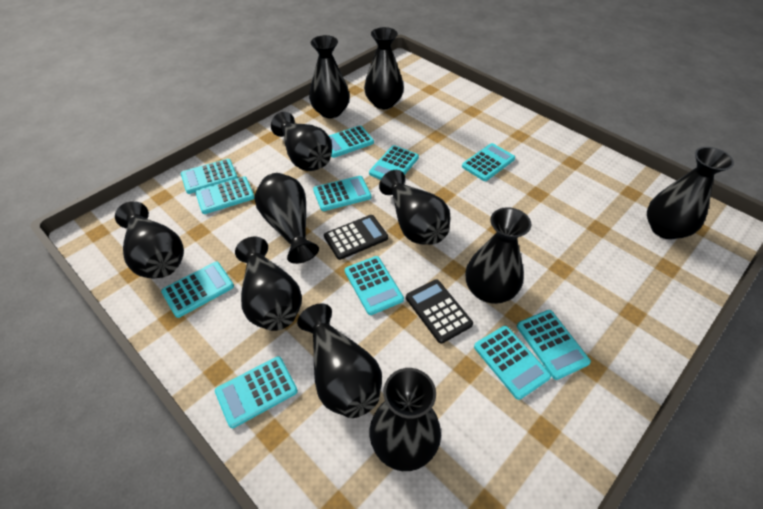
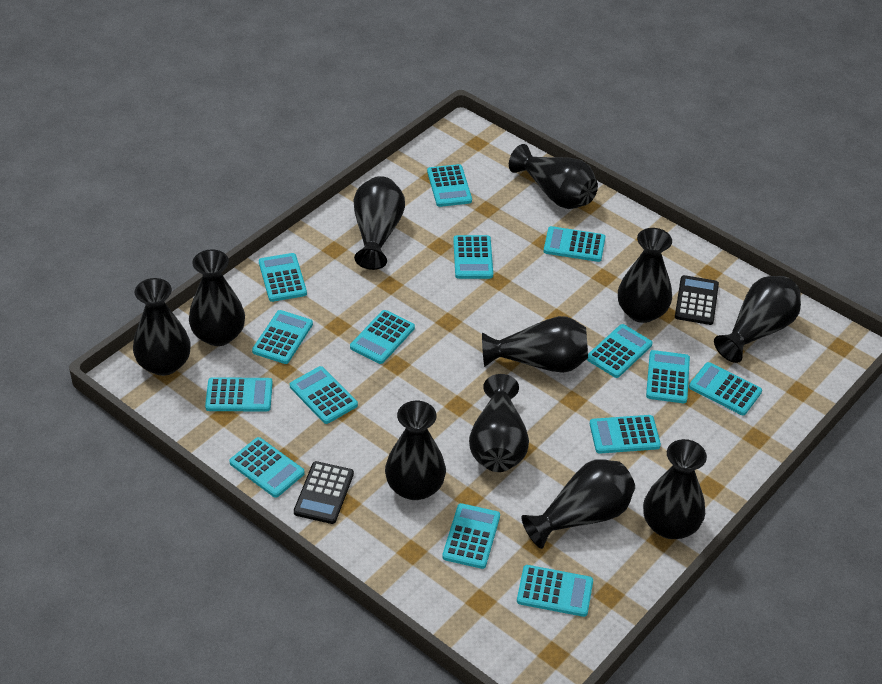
turquoise calculator: [161,262,234,318] [181,159,238,194] [195,176,255,214] [215,356,298,428] [313,176,371,211] [329,126,374,158] [345,256,404,315] [369,145,419,180] [462,143,515,181] [474,326,551,400] [517,310,591,380] = 11 -> [205,377,273,411] [229,437,305,498] [252,310,313,364] [259,253,307,302] [290,366,358,424] [350,310,415,364] [427,164,472,207] [442,503,500,569] [453,235,493,279] [517,565,593,617] [544,226,605,262] [587,324,652,378] [590,415,661,453] [646,350,690,403] [689,362,762,415] = 15

